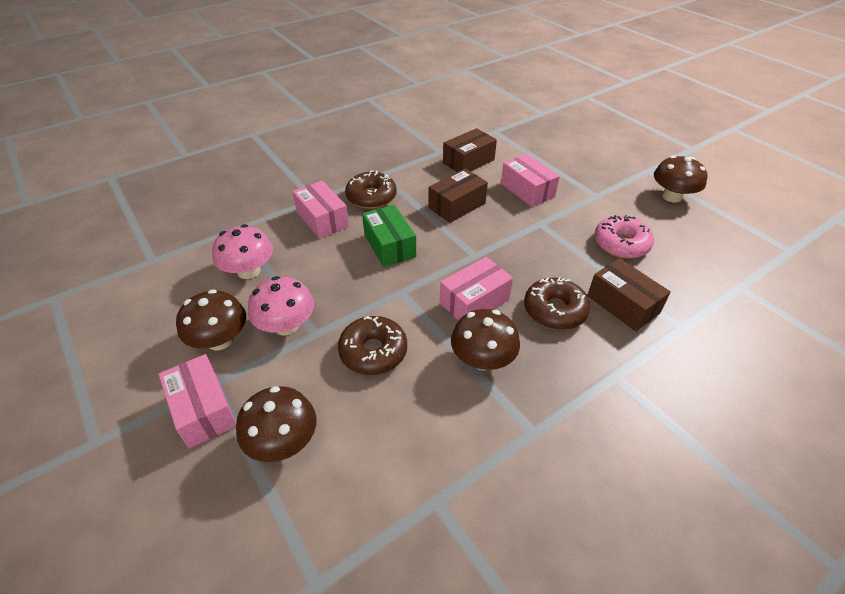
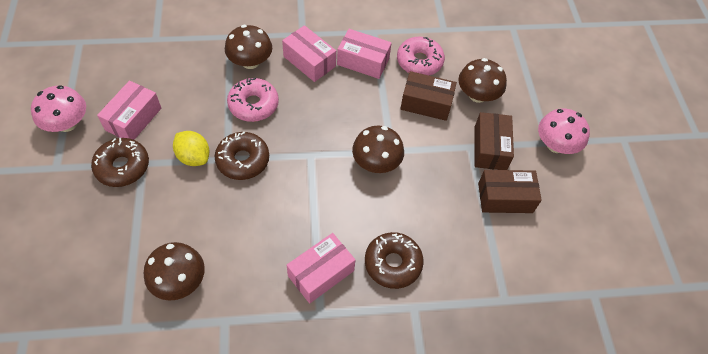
green box: [362,205,416,267] = 1 -> none = 0
pink donut: [594,215,654,259] = 1 -> [227,78,279,122] [397,37,445,75] = 2
yellow lemon: none = 0 -> [173,131,209,166] = 1

